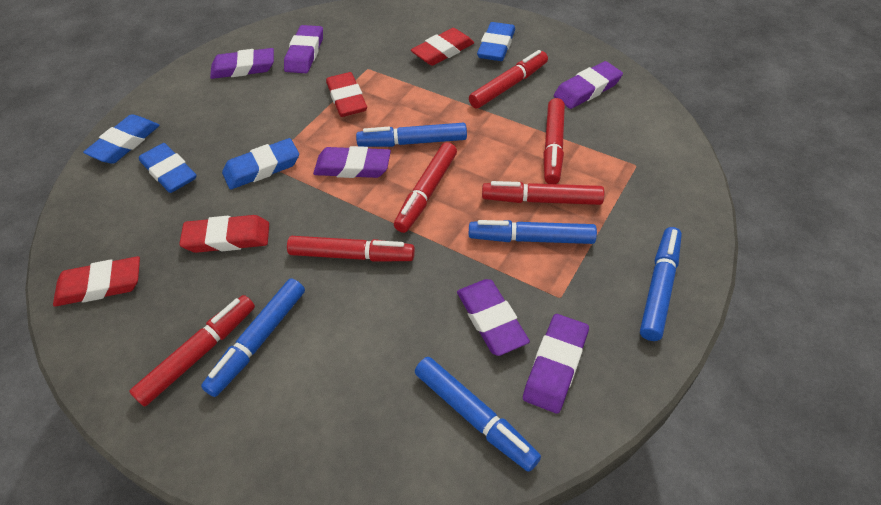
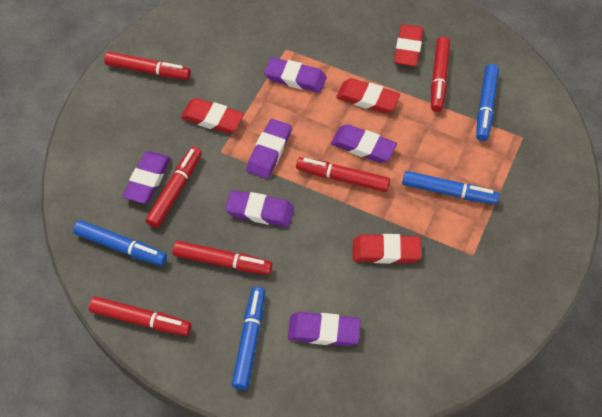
blue eraser: [83,114,160,164] [139,143,197,193] [222,138,299,190] [477,22,515,61] = 4 -> none = 0
blue marker: [201,279,305,397] [356,123,467,147] [415,357,541,472] [469,220,597,244] [640,227,682,341] = 5 -> [73,220,167,266] [232,287,265,390] [402,171,499,204] [476,64,499,141] = 4

